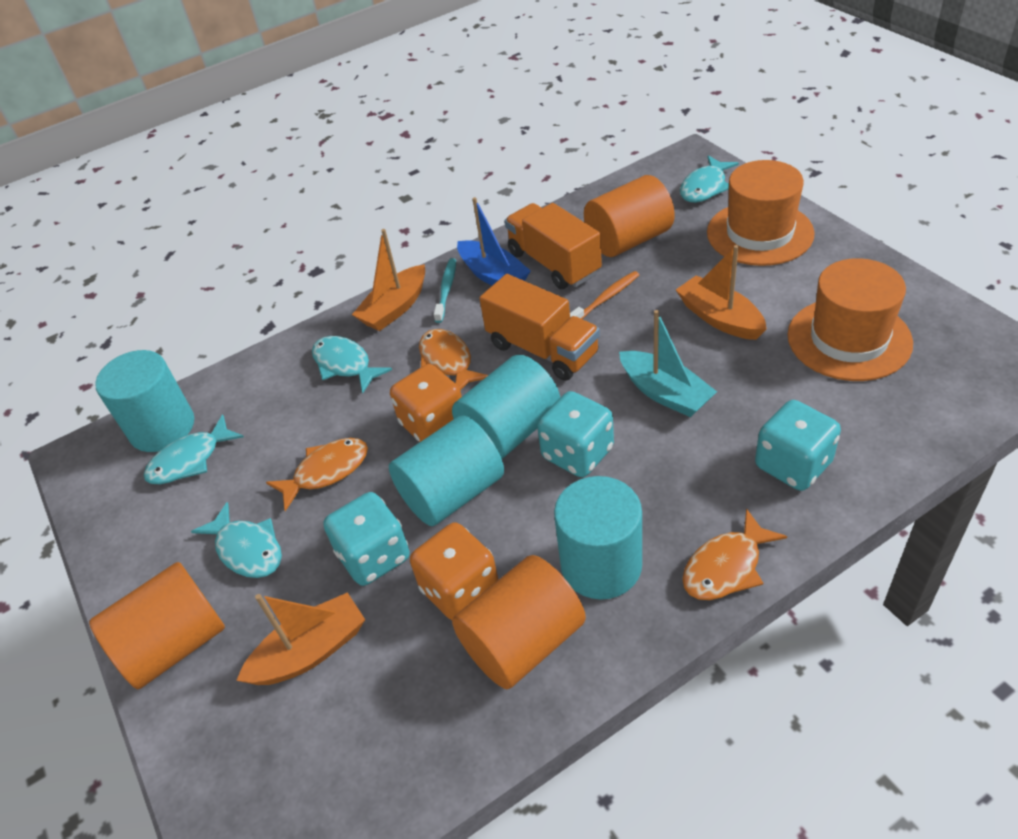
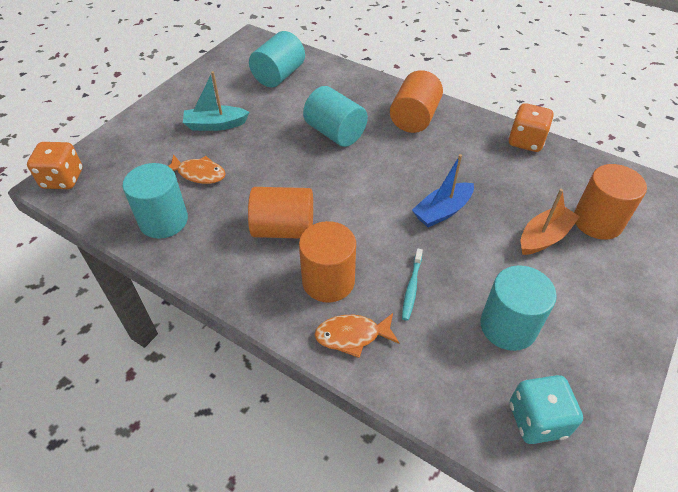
orange boat: [236,592,365,685] [352,229,425,331] [676,245,767,340] = 3 -> [521,189,580,255] = 1
orange cylinder: [89,562,225,689] [452,555,586,689] [584,175,675,257] = 3 -> [248,187,313,238] [299,221,356,303] [390,70,443,133] [574,164,647,240] = 4
orange fish: [266,438,368,511] [419,329,488,390] [682,508,787,600] = 3 -> [168,154,226,184] [315,313,399,358] = 2
orange hat: [707,160,815,266] [787,258,913,381] = 2 -> none = 0
orange toothbrush: [570,271,639,319] = 1 -> none = 0
orange truck: [479,274,600,381] [505,203,602,289] = 2 -> none = 0
turquoise dice: [323,492,410,586] [537,391,614,477] [755,400,841,491] = 3 -> [510,375,583,444] = 1
turquoise fish: [144,414,244,484] [191,502,282,578] [312,336,392,393] [680,155,739,203] = 4 -> none = 0

